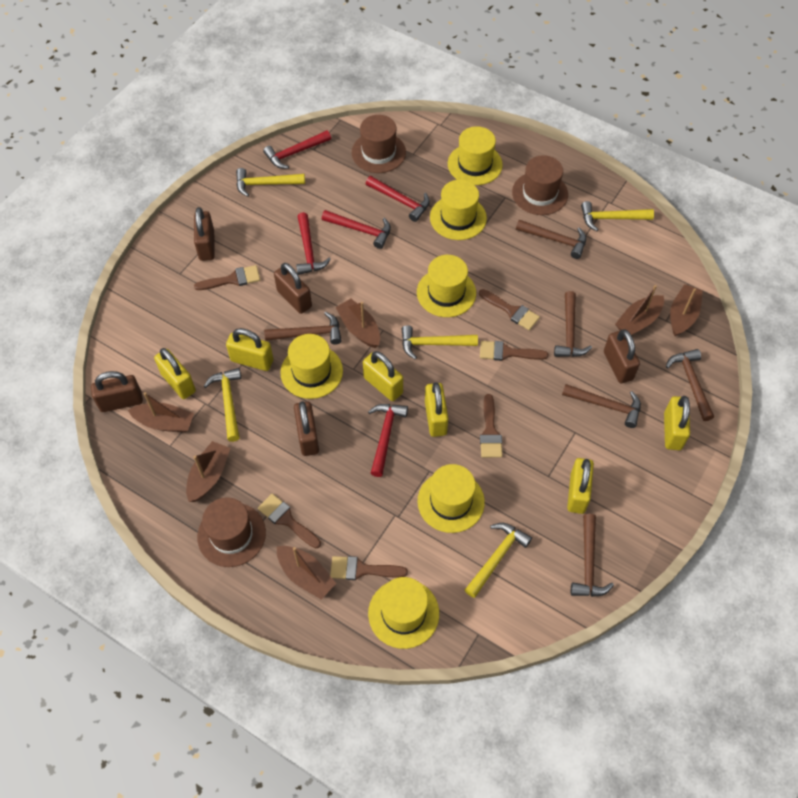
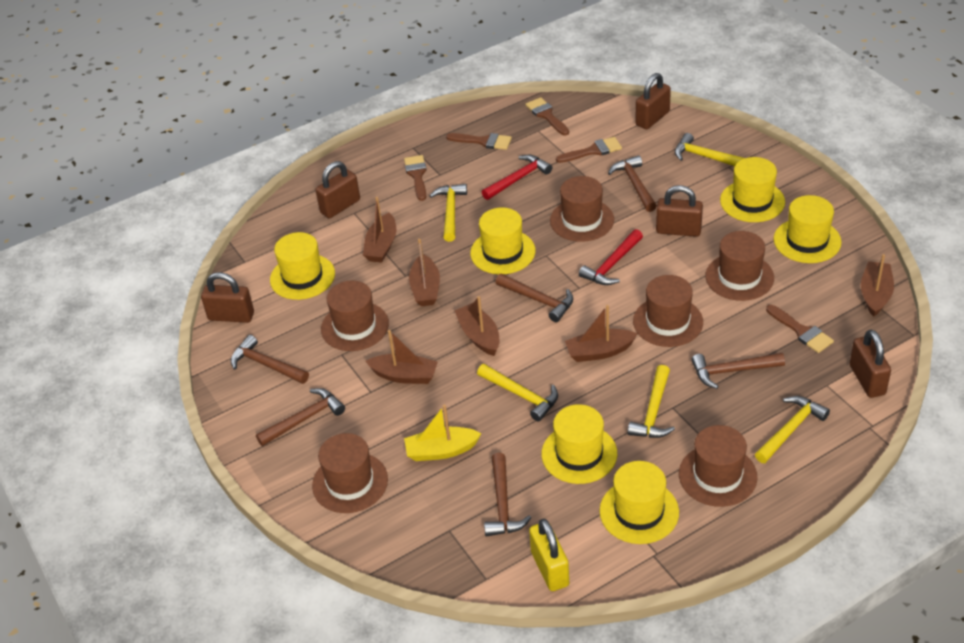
brown brush: [194,265,260,290] [258,494,321,548] [330,556,408,580] [479,289,540,330] [480,341,548,361] [480,394,502,458] = 6 -> [404,155,426,201] [446,133,512,150] [526,97,569,135] [556,137,622,163] [766,305,834,353] = 5
brown hat: [197,497,266,567] [352,115,406,173] [512,155,568,215] = 3 -> [312,433,388,513] [321,281,389,351] [550,176,614,242] [633,275,703,347] [679,425,757,507] [705,231,774,301] = 6
red hammer: [263,130,331,169] [296,212,331,275] [322,210,391,249] [366,176,430,222] [368,404,408,477] = 5 -> [482,155,552,200] [579,229,643,285] = 2
yellow boat: none = 0 -> [404,405,482,461] = 1
yellow padlock: [154,348,196,399] [226,328,273,371] [363,351,403,401] [425,382,448,437] [567,458,594,514] [664,396,690,450] = 6 -> [529,519,569,591] = 1

